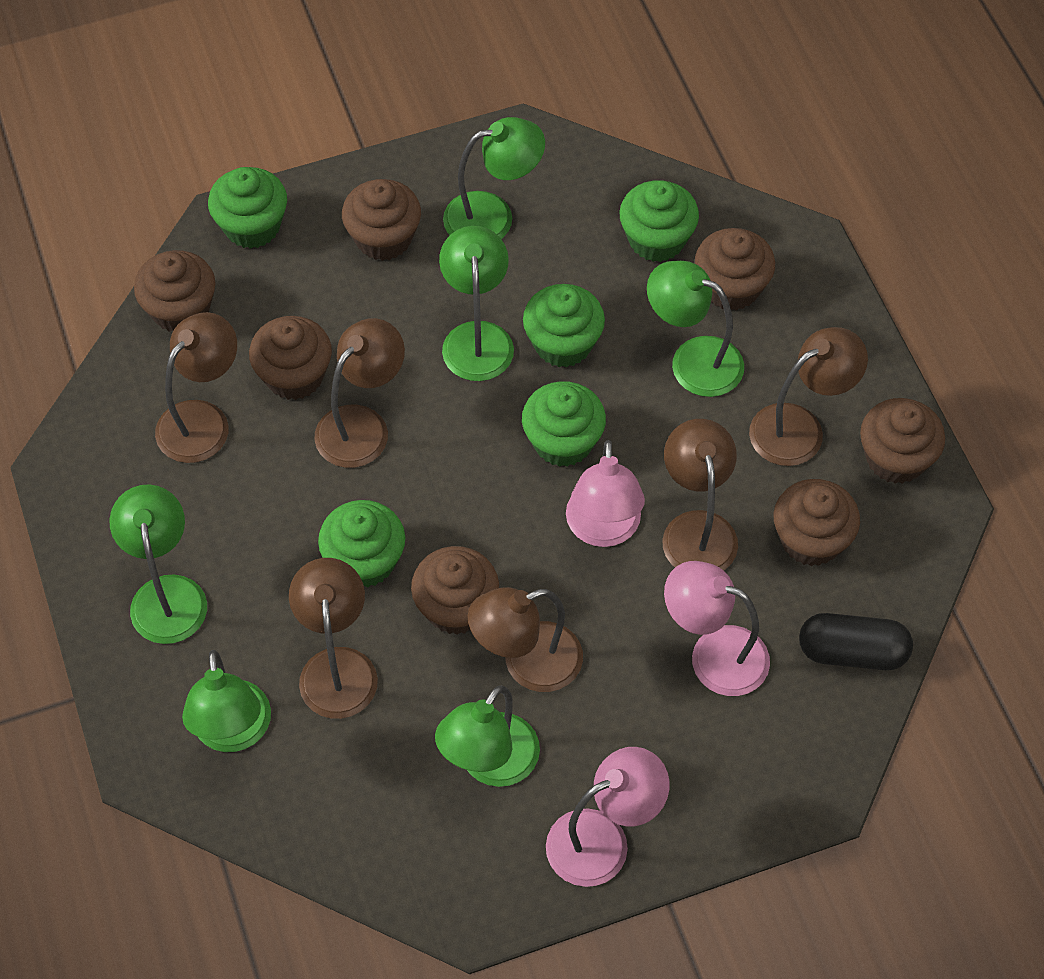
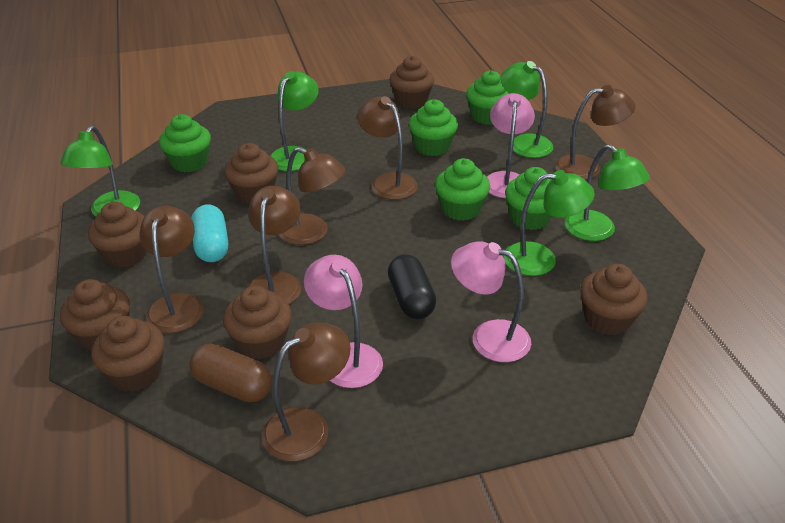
brown capsule: none = 0 -> [189,344,272,402] = 1
green lamp: [109,484,207,644] [182,650,271,752] [435,686,540,787] [439,226,514,381] [443,117,545,239] [647,261,744,397] = 6 -> [60,126,140,216] [270,71,319,171] [501,61,553,158] [504,170,595,276] [565,144,650,241] = 5
turquoise capsule: none = 0 -> [191,204,228,262] = 1

